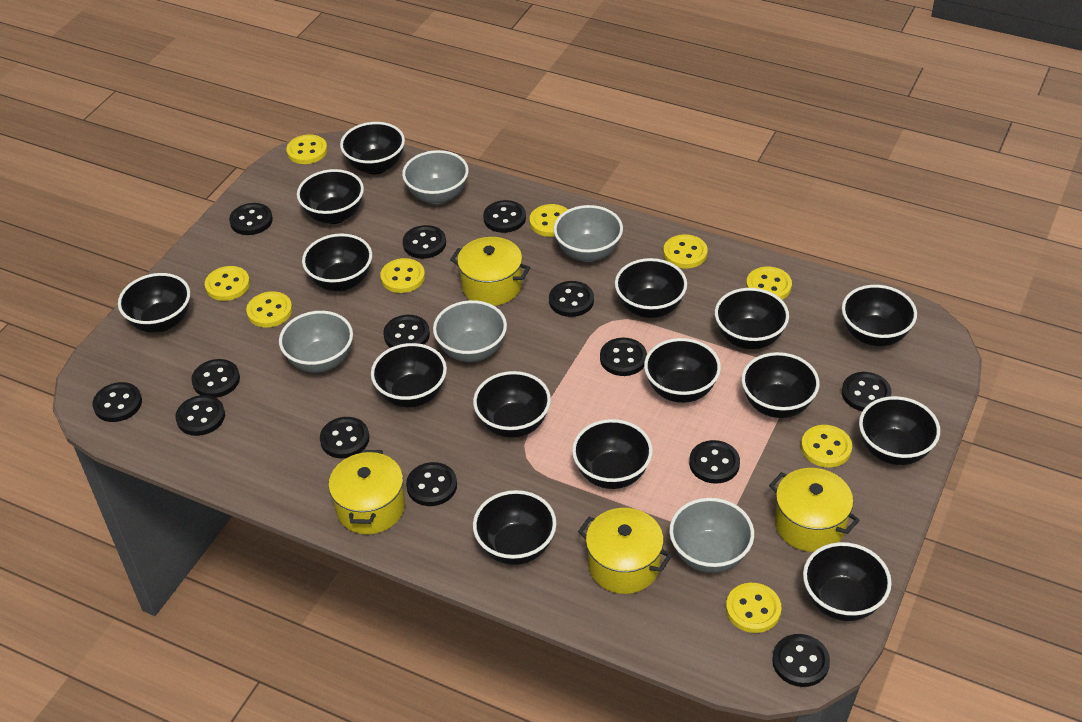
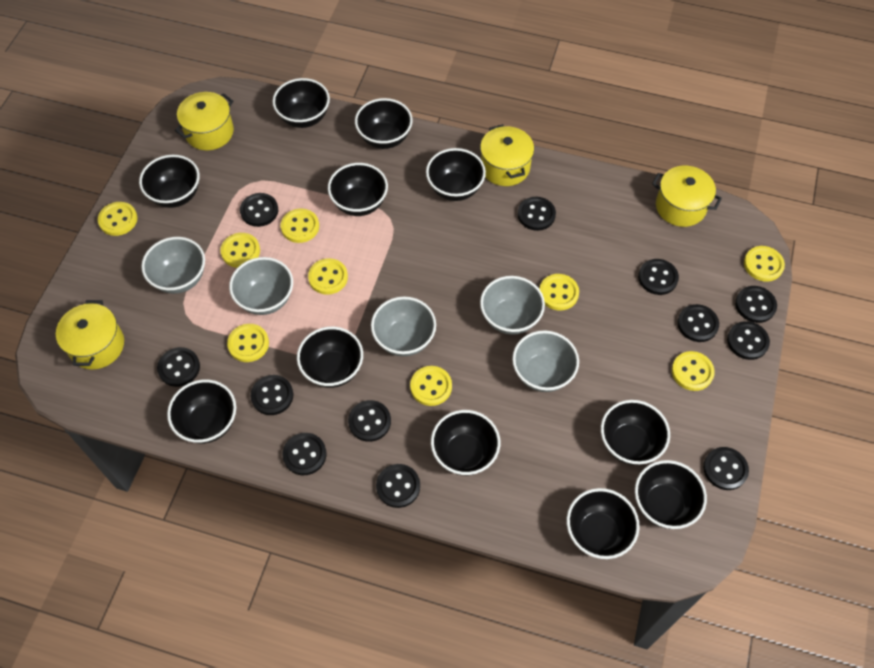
black bowl: [118,273,190,333] [297,169,364,224] [302,233,372,291] [340,122,405,174] [371,343,447,407] [473,371,551,438] [473,490,556,565] [572,419,653,489] [615,258,687,318] [644,338,721,403] [715,288,789,349] [741,352,820,418] [803,542,892,621] [842,285,917,346] [859,396,940,465] = 15 -> [139,154,200,208] [167,379,236,444] [272,78,330,128] [297,326,363,388] [328,163,388,216] [355,98,413,149] [426,148,486,201] [431,410,500,476] [567,488,640,559] [601,400,670,465] [635,460,707,529] = 11
black button: [92,382,142,422] [175,395,225,436] [192,359,240,398] [229,203,273,235] [320,417,369,458] [383,315,430,348] [403,225,446,259] [406,462,457,506] [483,200,526,233] [549,281,594,317] [600,338,647,376] [689,440,740,484] [772,634,830,687] [842,372,892,411] = 14 -> [157,347,200,387] [240,193,278,227] [251,375,293,415] [283,433,326,475] [348,400,391,442] [376,464,420,508] [518,197,556,231] [638,259,679,295] [677,304,719,342] [703,447,749,490] [727,321,770,360] [735,286,777,323] = 12

